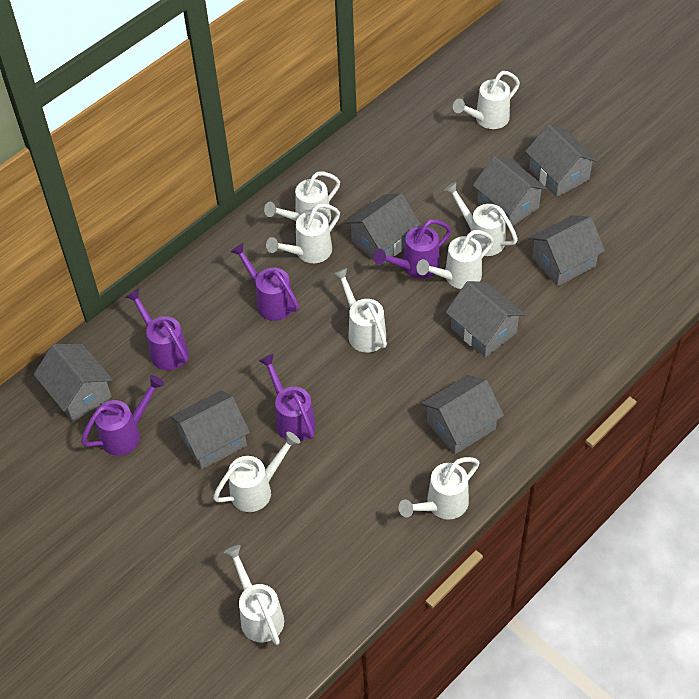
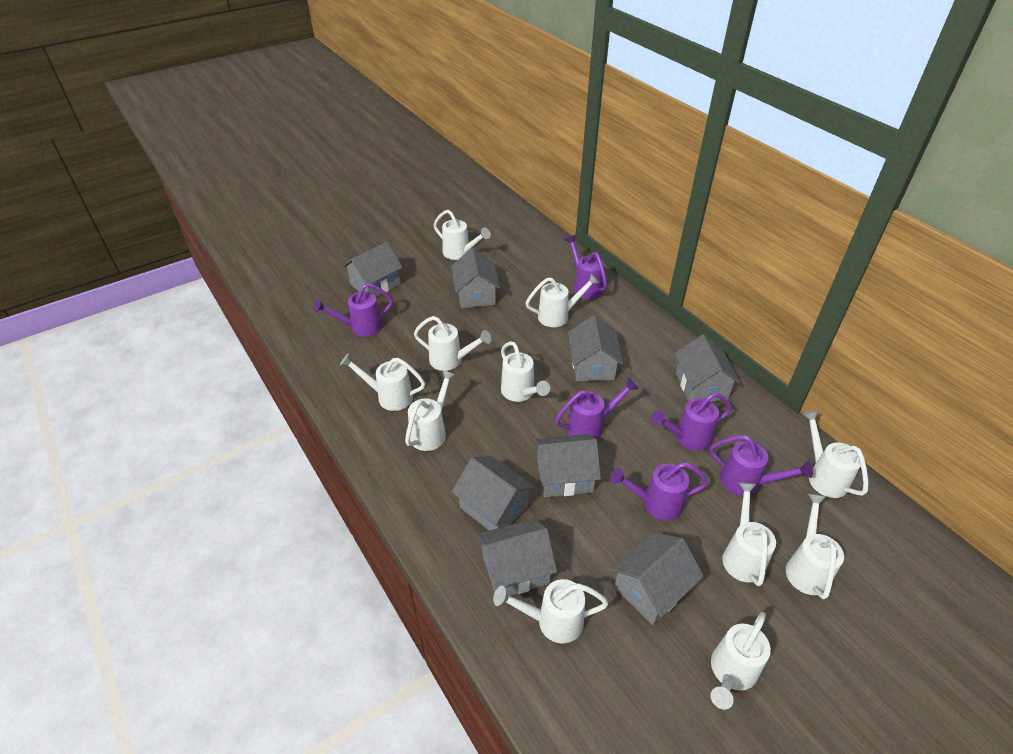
purple watering can: [81,375,164,456] [126,289,189,370] [231,243,299,321] [259,354,316,441] [374,219,451,279] = 5 -> [314,283,393,337] [555,378,638,440] [564,235,607,299] [610,462,708,520] [651,392,732,451] [710,435,813,496] = 6
white watering can: [213,432,300,512] [224,545,284,645] [264,171,340,223] [266,203,340,263] [333,268,387,353] [398,457,480,520] [417,230,494,289] [444,182,518,256] [453,71,520,129] = 9 -> [340,353,425,411] [405,370,456,451] [414,316,491,371] [433,210,491,260] [493,579,609,644] [501,341,550,402] [526,273,599,327] [711,612,771,709] [722,483,776,586] [786,494,844,599] [802,410,869,498] = 11

